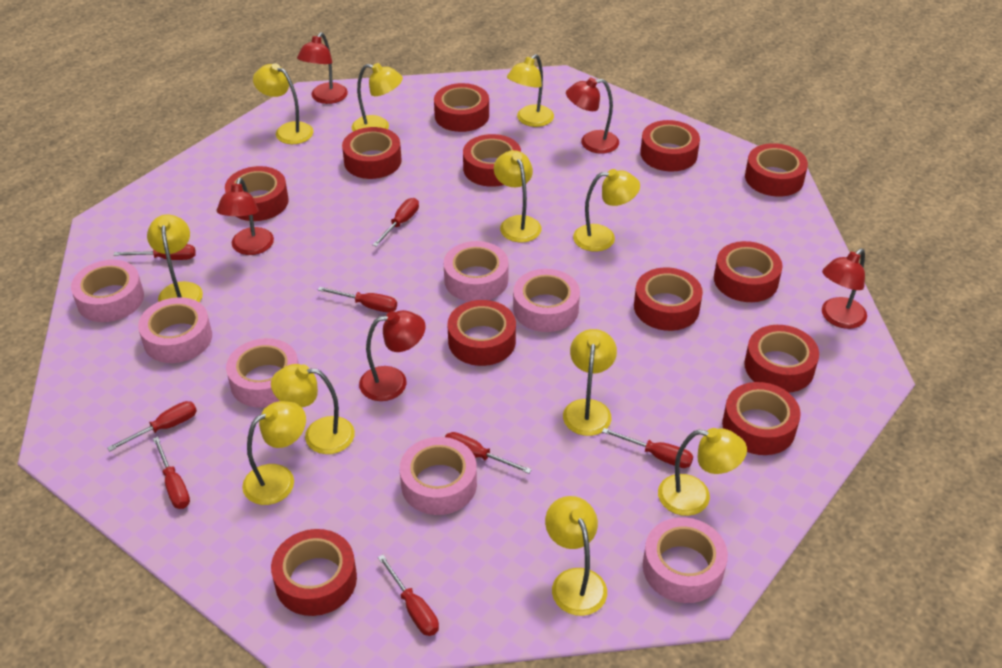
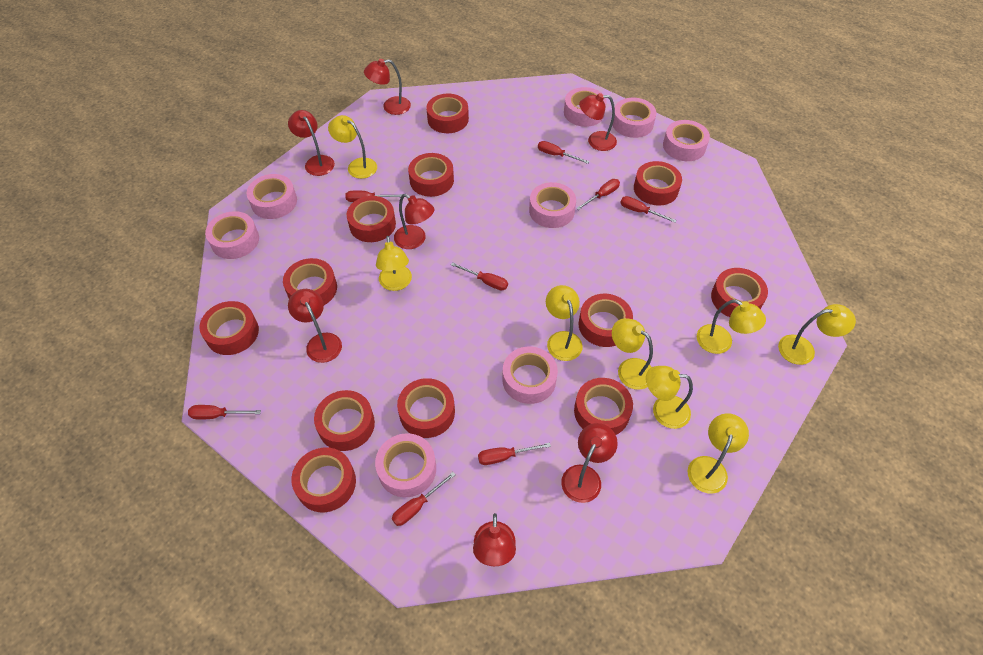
pink tape: [71,260,144,322] [138,297,212,363] [226,338,299,408] [400,437,477,515] [443,241,509,302] [513,269,580,332] [643,517,728,603] = 7 -> [205,211,259,259] [247,174,297,219] [375,433,436,497] [502,347,558,404] [529,182,576,228] [564,87,607,127] [613,98,656,138] [663,120,710,161] = 8
red lamp: [217,178,274,255] [297,32,348,104] [359,310,426,401] [566,78,619,154] [822,248,867,329] = 5 -> [288,110,335,176] [288,289,342,363] [364,59,411,115] [394,194,434,249] [473,513,516,566] [561,423,618,503] [579,93,617,151] = 7
yellow lamp: [147,214,203,302] [242,401,306,505] [253,63,313,144] [271,364,355,454] [352,63,403,131] [494,150,541,242] [507,54,554,127] [545,496,607,616] [563,329,617,436] [573,169,640,252] [658,428,747,516] = 11 -> [328,115,377,179] [376,236,412,291] [546,285,583,361] [612,318,653,390] [646,366,693,429] [688,413,749,494] [697,299,766,354] [778,304,856,365] = 8

